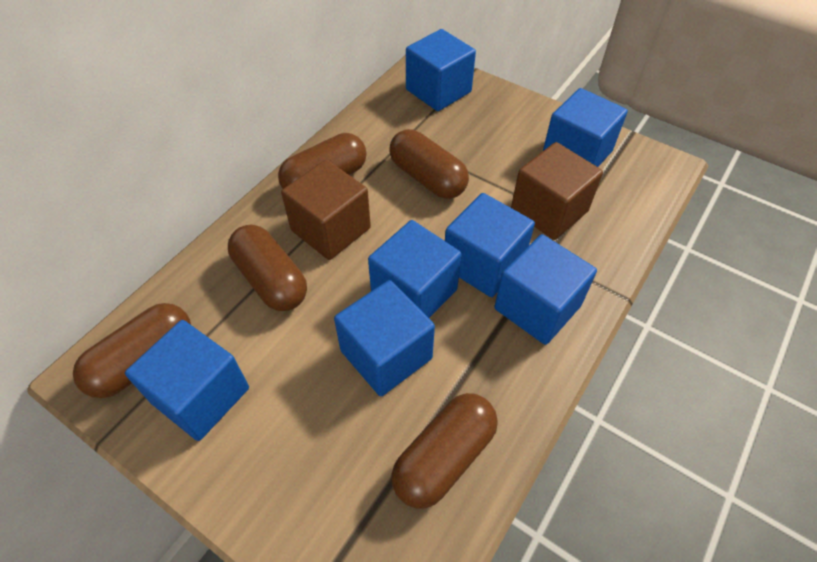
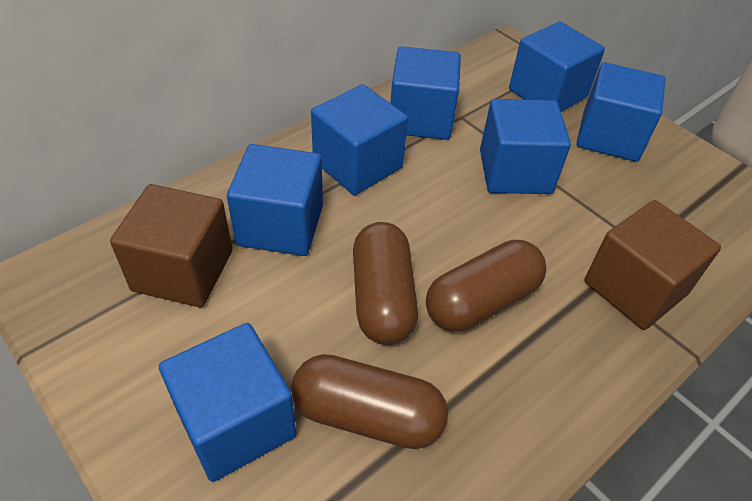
brown capsule: [73,303,191,398] [228,225,307,311] [278,133,367,189] [389,129,469,199] [391,393,498,509] = 5 -> [291,354,448,449] [353,222,418,345] [426,240,546,332] = 3

